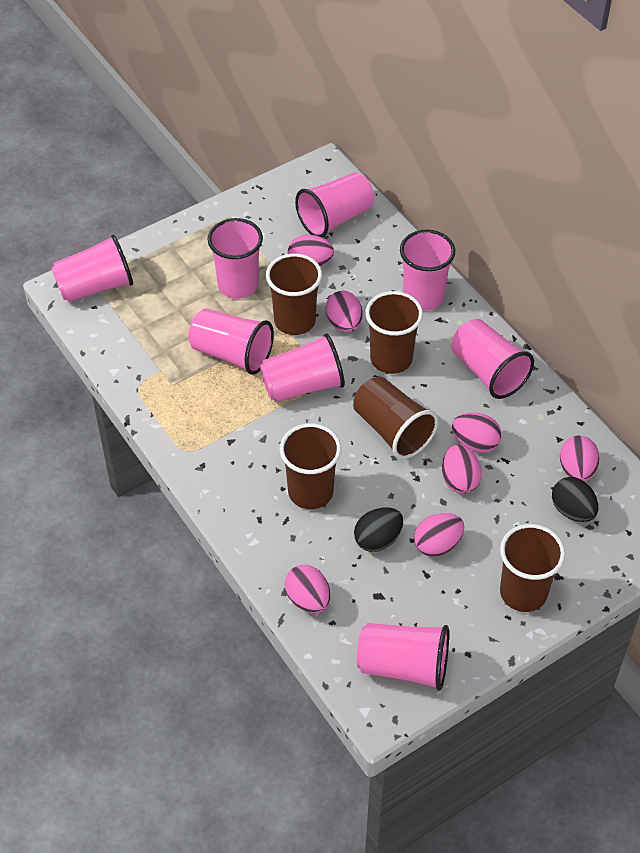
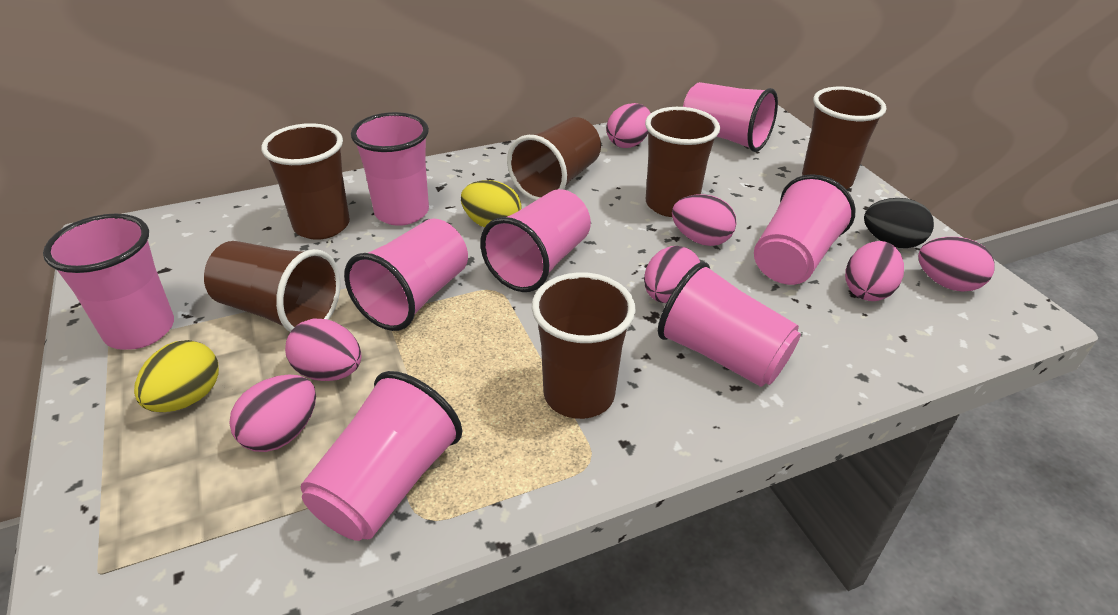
black egg: [354,507,403,552] [552,477,599,522] = 2 -> [864,198,934,248] = 1
brown cup: [266,253,322,335] [280,423,341,509] [353,377,438,459] [365,291,423,374] [500,524,565,612] = 5 -> [204,241,341,332] [261,123,350,240] [507,117,601,201] [532,272,636,419] [645,107,720,217] [802,87,886,189] = 6
yellow egg: none = 0 -> [134,340,219,412] [461,180,521,228] = 2

